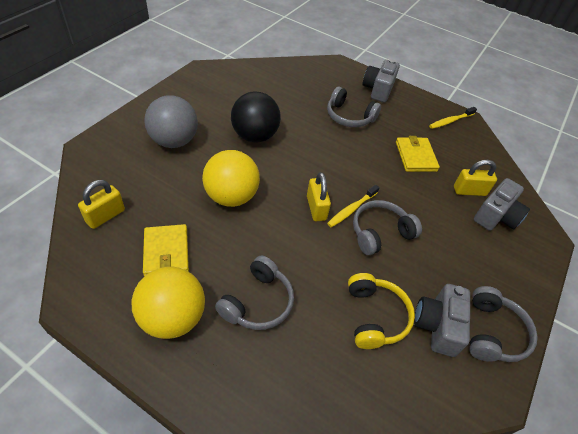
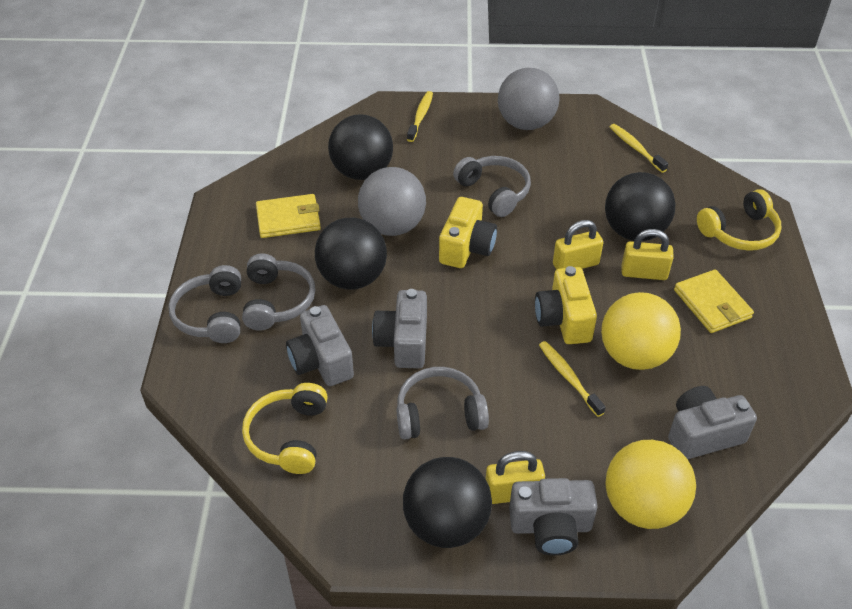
black ball: [231,92,281,143] = 1 -> [315,218,387,290] [328,115,393,180] [403,457,492,548] [605,172,675,241] = 4
grey ball: [144,95,198,148] = 1 -> [358,167,426,236] [498,68,559,130] = 2
grey camera: [363,59,400,102] [414,284,470,357] [474,178,530,231] = 3 -> [286,305,354,386] [372,289,427,368] [509,478,598,556] [668,386,757,459] = 4
yellow camera: none = 0 -> [439,197,497,268] [535,266,597,344] = 2
yellow headphones: [348,273,415,349] = 1 -> [242,383,328,474] [697,189,781,251] = 2
yellow toothbrush: [327,185,379,227] [429,107,477,129] = 2 -> [407,91,433,142] [539,341,606,417] [610,124,668,173] = 3

